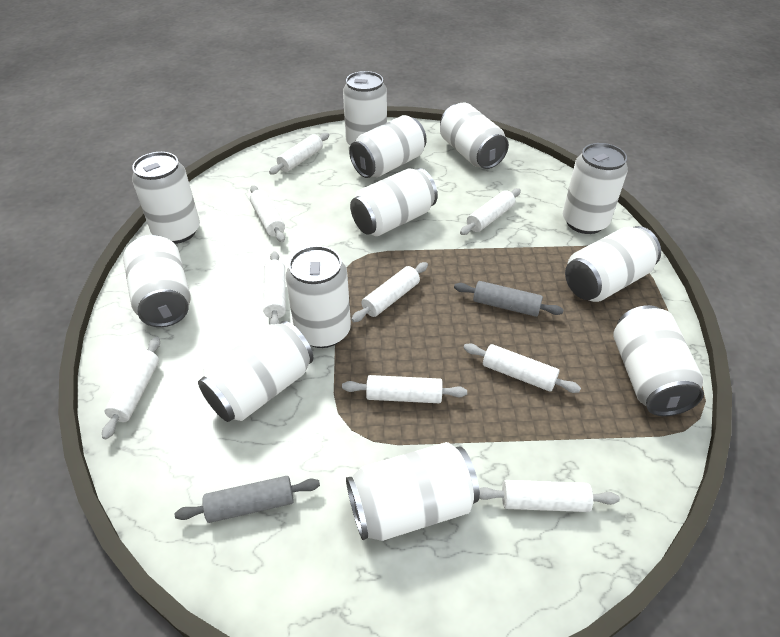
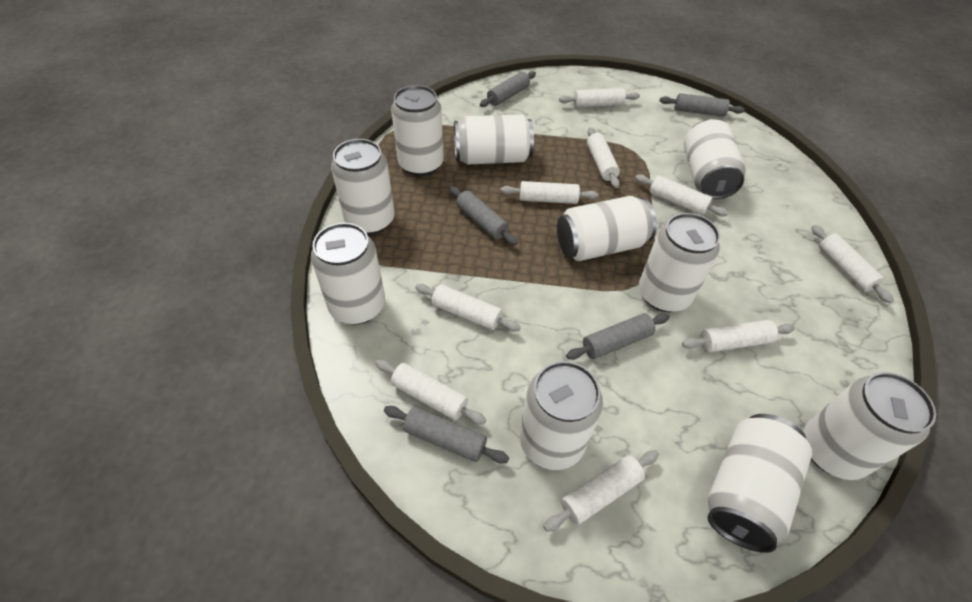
grey rolling pin: [175,476,320,523] [454,281,563,317] = 2 -> [384,406,509,464] [450,186,518,245] [480,71,536,107] [566,313,670,360] [660,93,745,117] = 5
white can: [123,235,191,327] [132,152,200,244] [198,321,314,422] [285,246,351,348] [343,71,387,145] [346,442,480,541] [349,115,427,178] [350,168,438,236] [440,103,509,169] [563,143,628,234] [565,226,661,302] [613,305,704,416] = 12 -> [311,223,385,325] [331,139,395,235] [391,85,444,176] [454,114,534,164] [520,361,603,470] [557,196,657,261] [639,213,720,312] [684,119,746,199] [707,414,812,553] [803,372,936,480] = 10

